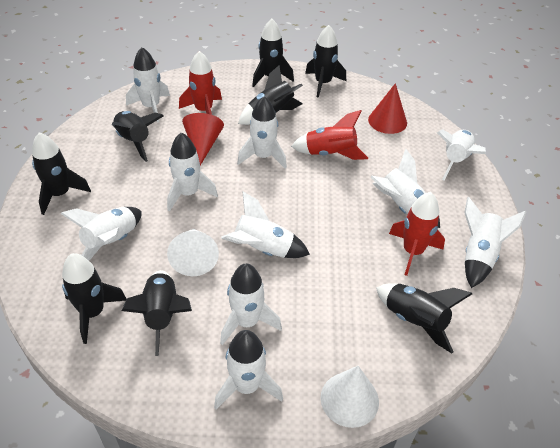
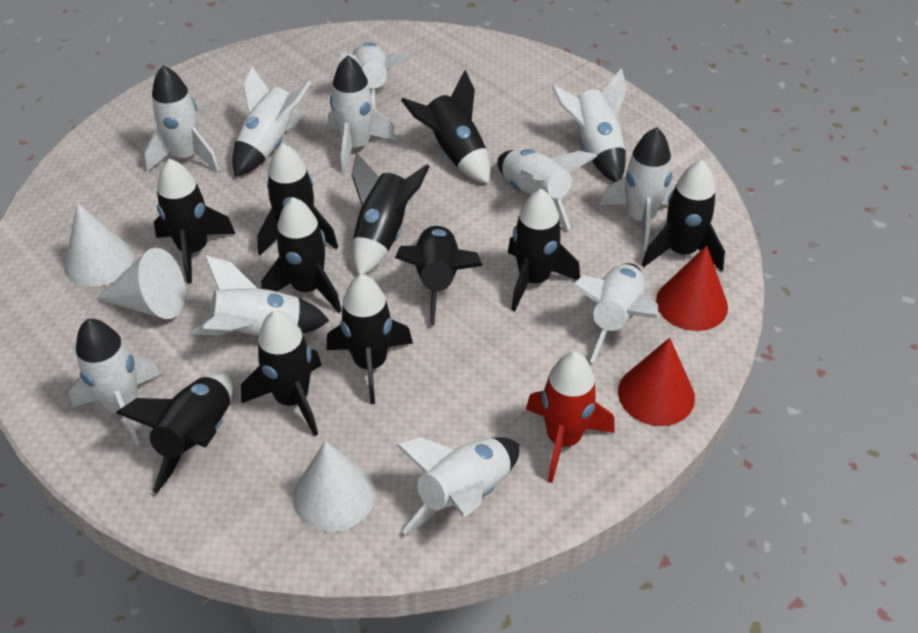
black rocket: [32,132,91,215] [62,253,127,344] [112,111,163,162] [122,270,192,356] [238,65,303,125] [252,18,294,87] [305,25,346,98] [376,283,472,353] = 8 -> [116,374,233,493] [154,159,235,284] [241,311,322,436] [257,144,338,255] [261,197,342,313] [326,274,413,404] [351,153,430,275] [395,225,483,325] [401,70,490,184] [508,189,580,311] [642,160,725,272] = 11
red rocket: [179,51,222,115] [291,110,368,160] [389,192,445,276] = 3 -> [526,352,615,483] = 1
white cone: [167,229,219,276] [321,366,379,428] = 2 -> [64,203,134,287] [96,248,185,319] [293,441,376,532] = 3
white rocket: [60,207,142,261] [126,47,170,123] [167,132,218,212] [214,330,283,410] [220,263,282,345] [221,191,310,258] [237,96,287,169] [370,149,440,228] [437,129,486,181] [464,197,527,288] = 10 -> [69,319,161,446] [144,65,220,172] [191,255,330,336] [232,67,311,177] [328,55,397,174] [338,42,411,108] [396,437,520,535] [497,149,597,229] [551,69,627,182] [571,263,658,363] [600,127,675,251] = 11

